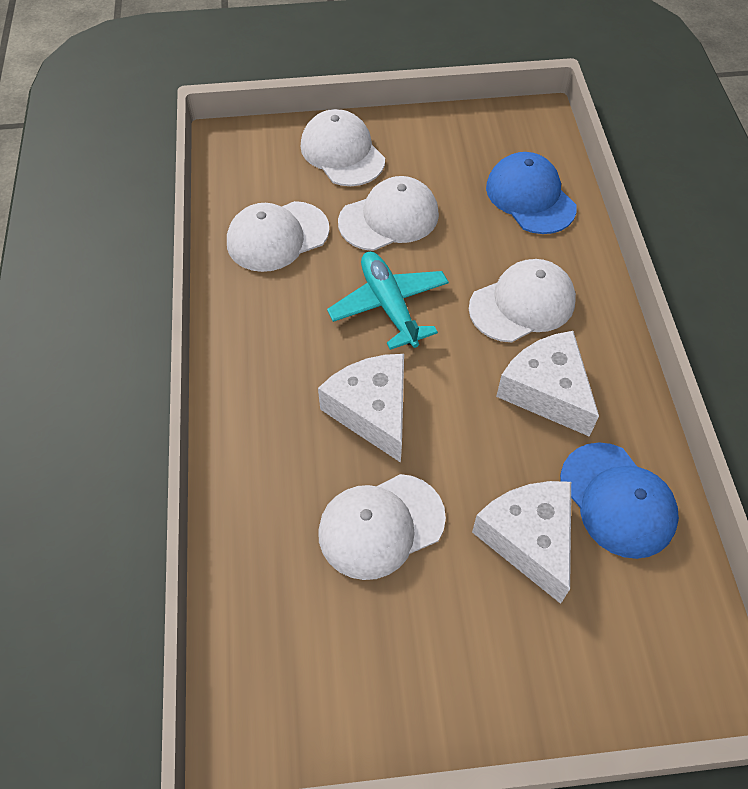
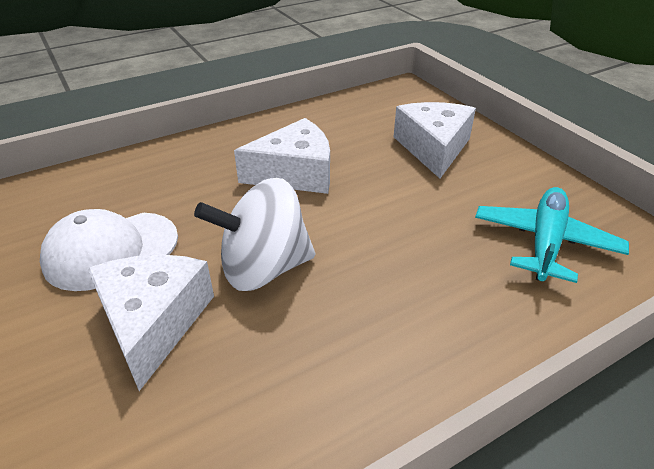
blue cap: [486,152,577,234] [560,442,679,559] = 2 -> none = 0
white cap: [227,201,329,272] [301,109,385,186] [318,474,446,580] [338,176,439,251] [469,259,576,343] = 5 -> [40,209,178,291] = 1
white spinning top: none = 0 -> [194,178,315,291] = 1

